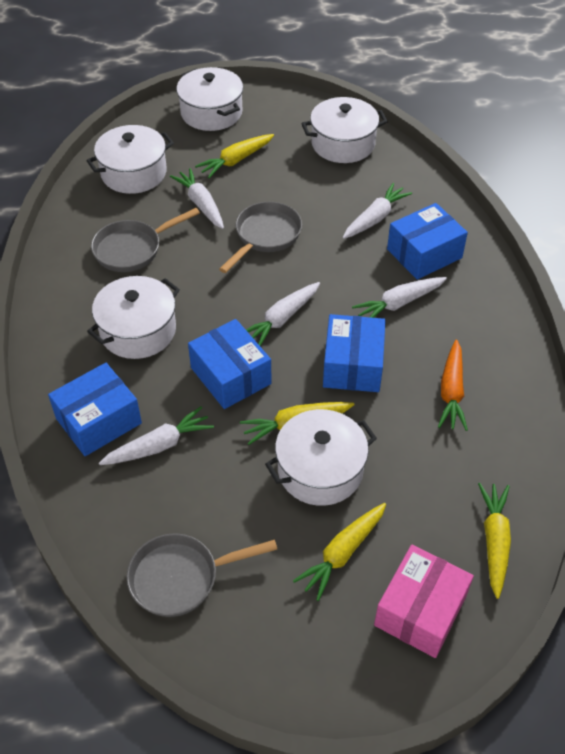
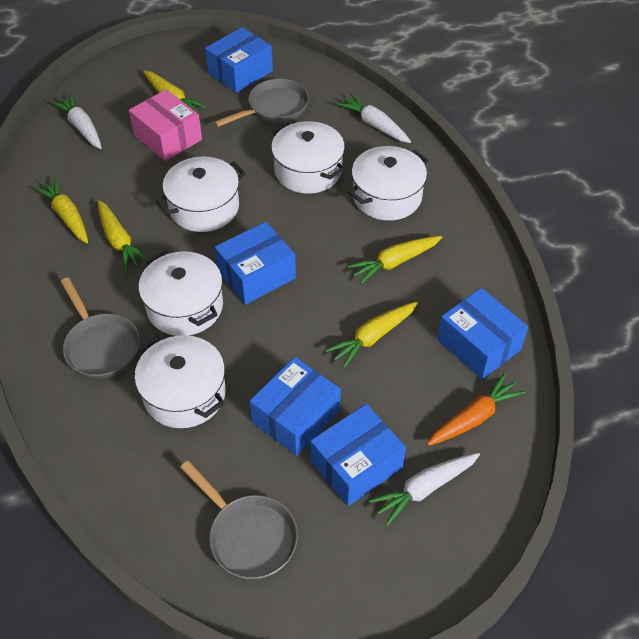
blue box: [48,363,142,456] [188,319,272,409] [323,314,386,392] [387,203,468,280] = 4 -> [205,27,273,93] [215,222,296,305] [250,357,341,456] [310,404,406,506] [437,288,528,379] = 5
white carrot: [99,407,214,465] [170,168,224,229] [246,282,320,346] [343,183,412,239] [352,277,447,318] = 5 -> [51,94,102,149] [336,94,411,143] [369,453,480,526] = 3
yellow carrot: [195,134,274,178] [240,402,355,445] [293,503,386,601] [478,483,511,599] = 4 -> [34,177,88,243] [98,200,148,271] [143,70,207,113] [325,302,418,369] [347,236,442,284] = 5

